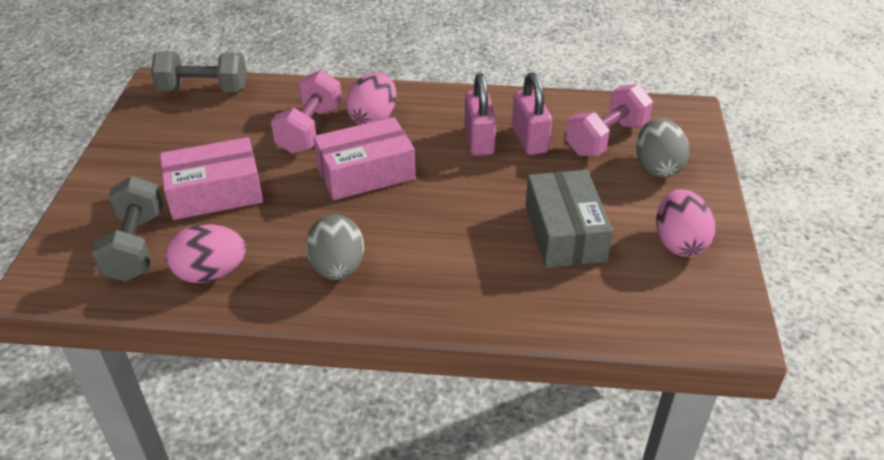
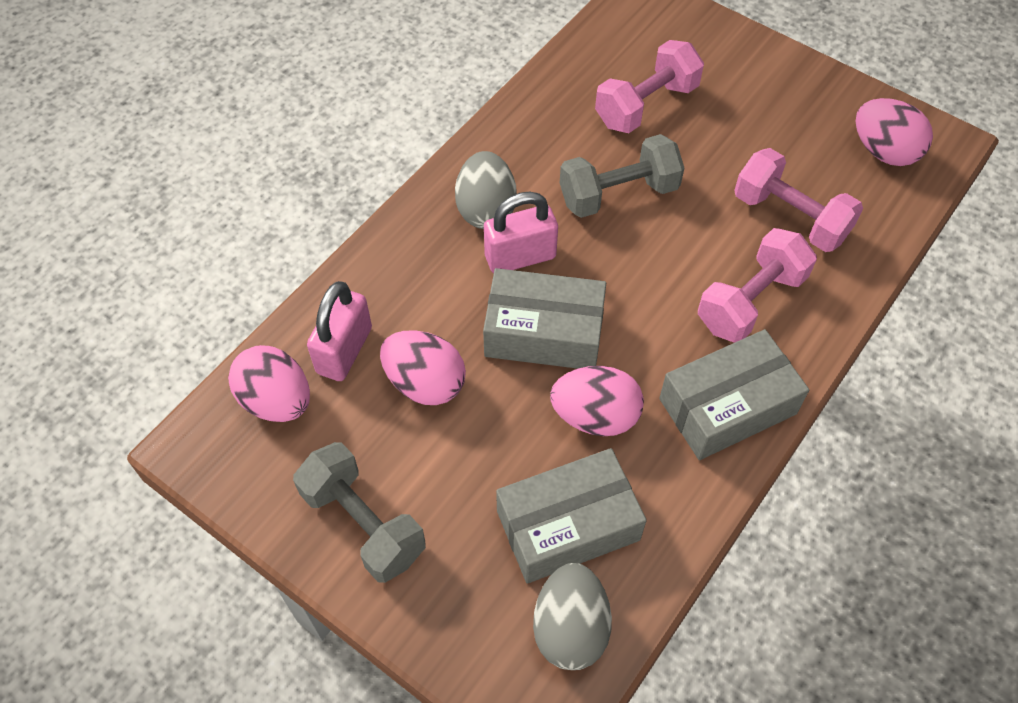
grey box: [525,170,613,268] = 1 -> [483,268,606,369] [496,448,647,584] [659,329,809,460] = 3
pink box: [160,137,263,220] [313,117,415,200] = 2 -> none = 0
pink dumbbell: [271,70,342,154] [566,84,653,156] = 2 -> [595,40,704,133] [698,228,817,343] [734,148,863,252] = 3
pink egg: [166,224,246,283] [346,73,397,125] [656,189,715,257] = 3 -> [228,345,310,422] [380,331,466,405] [550,366,644,436] [856,98,933,166] = 4

